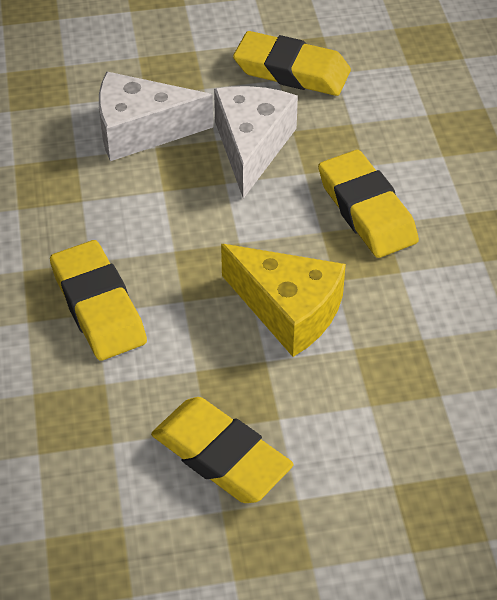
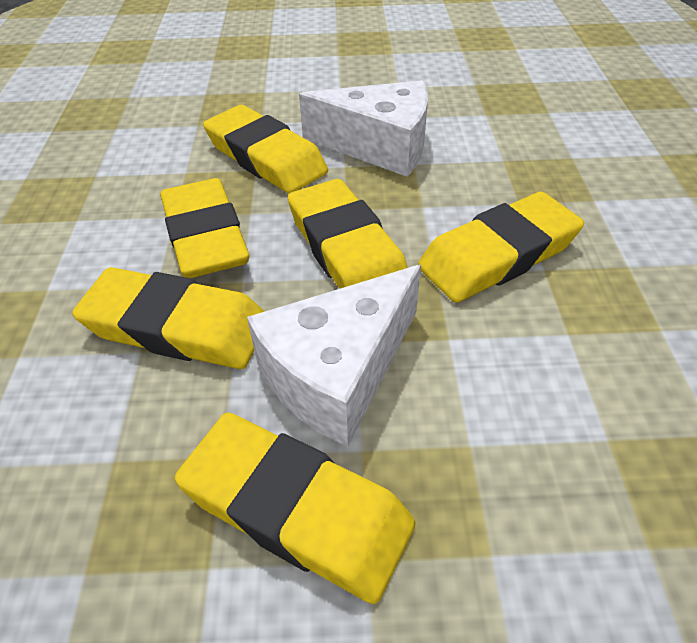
yellow cheese: [221,244,346,357] = 1 -> none = 0
yellow eraser: [50,240,147,361] [151,397,294,503] [233,31,351,96] [318,150,419,258] = 4 -> [72,267,264,369] [160,178,250,278] [175,413,415,604] [203,105,328,194] [288,179,408,289] [418,192,584,303] = 6

